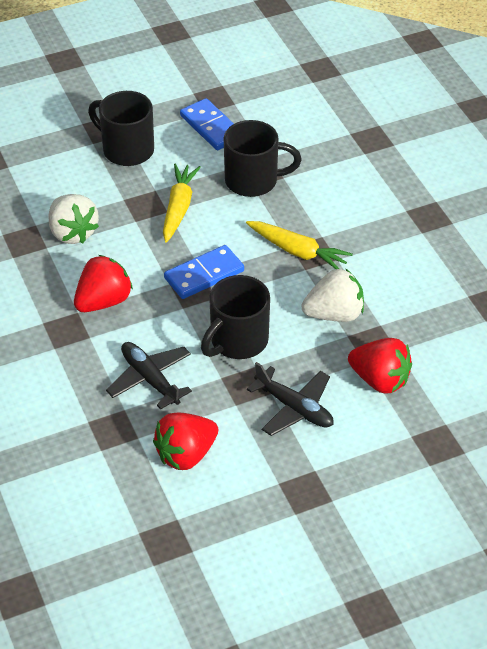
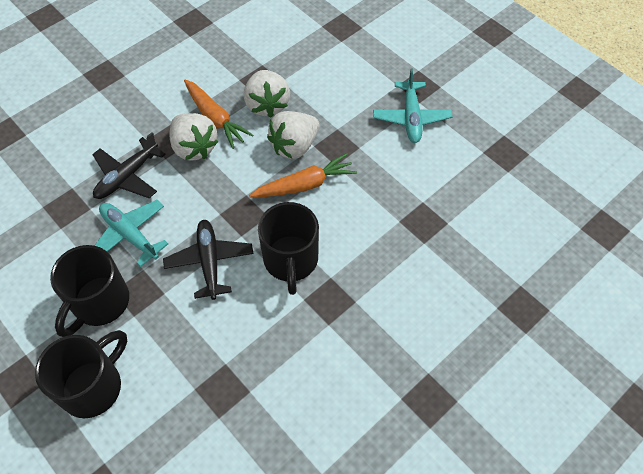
blue domino: [164,245,244,299] [180,98,234,150] = 2 -> none = 0
orange carrot: none = 0 -> [184,79,253,149] [249,153,357,198] = 2
red strawberry: [74,255,133,312] [153,412,218,470] [348,338,412,394] = 3 -> none = 0
turquoise plane: none = 0 -> [94,200,168,267] [373,68,452,143] = 2
white strawberry: [48,194,99,244] [301,269,364,322] = 2 -> [169,113,218,161] [244,70,290,118] [267,111,319,159] = 3
yellow carrot: [163,164,201,243] [246,221,353,269] = 2 -> none = 0

